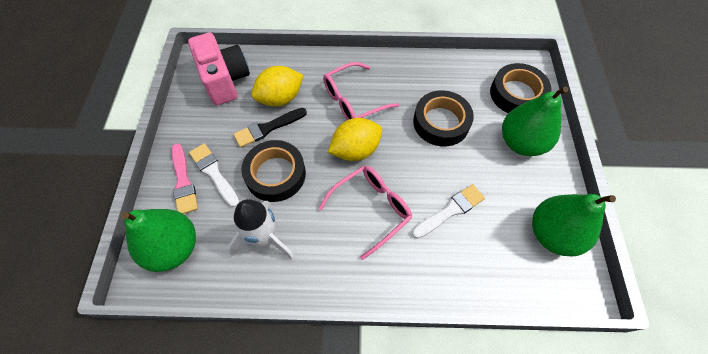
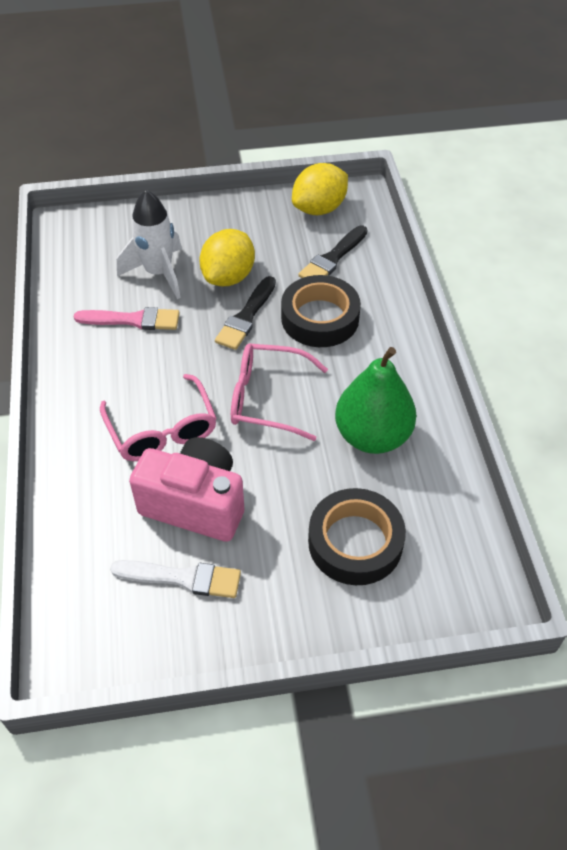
black brush: [233,108,307,148] = 1 -> [215,276,276,350] [298,225,367,278] = 2
black tape: [241,140,306,202] [413,90,474,146] [490,63,551,113] = 3 -> [281,275,361,347] [308,488,406,585] = 2
green pear: [121,209,196,272] [502,86,568,156] [532,194,616,257] = 3 -> [335,347,416,454] = 1
white brush: [189,143,239,207] [412,184,485,239] = 2 -> [110,560,241,598] = 1

